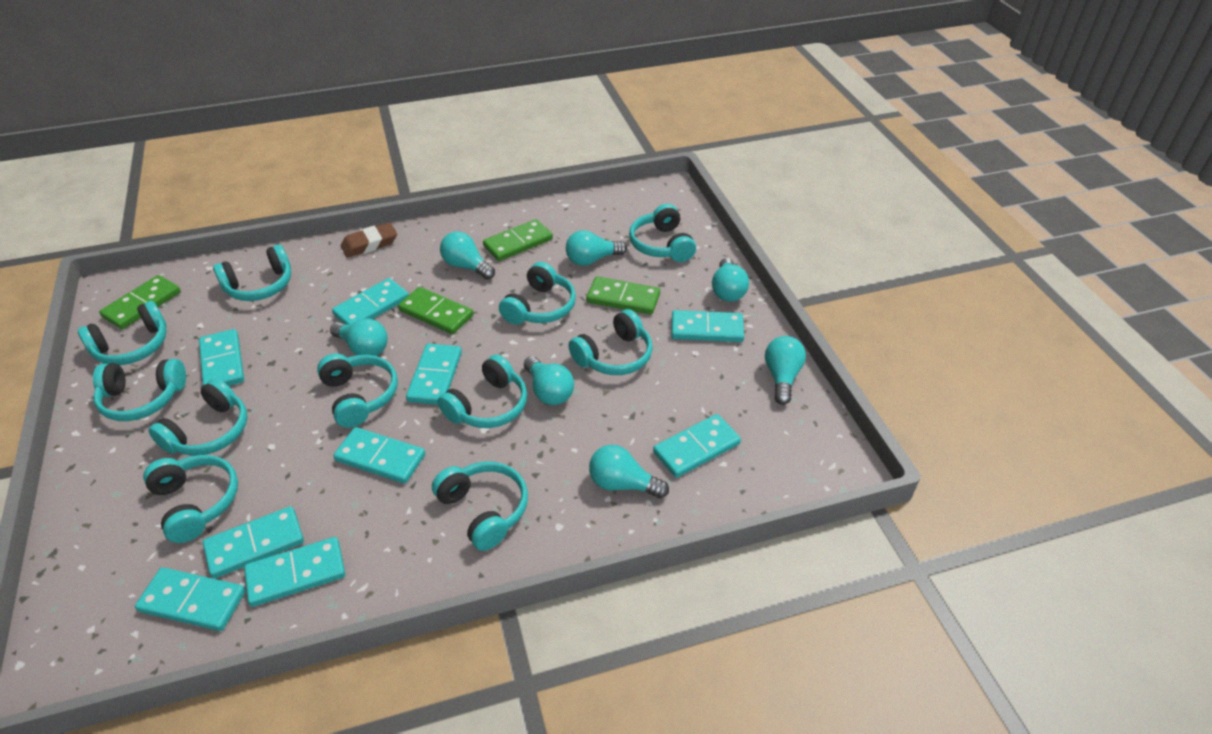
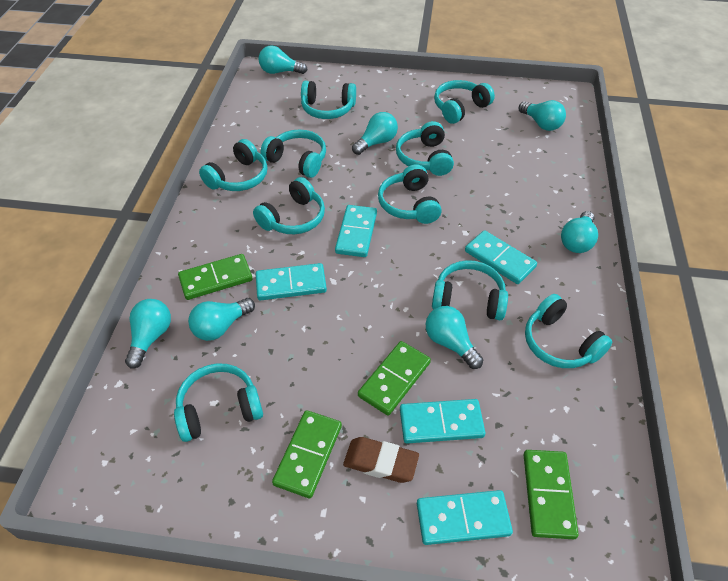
turquoise domino: [135,567,246,631] [199,329,244,386] [203,506,304,578] [244,537,345,607] [332,278,409,325] [333,427,425,484] [406,343,462,405] [653,414,741,478] [671,310,744,342] = 9 -> [256,263,327,301] [335,205,377,257] [400,399,486,443] [417,490,513,545] [465,230,537,284] = 5
turquoise headphones: [78,301,167,365] [93,359,186,421] [143,455,238,543] [148,378,247,456] [213,245,291,301] [317,354,398,428] [432,462,528,551] [438,354,527,428] [499,262,576,325] [569,309,653,375] [629,204,696,262] = 11 -> [174,363,263,442] [199,139,267,191] [253,177,325,234] [261,129,326,178] [301,81,356,119] [378,164,442,224] [396,121,454,176] [432,260,508,320] [434,80,495,124] [525,294,612,368] = 10

